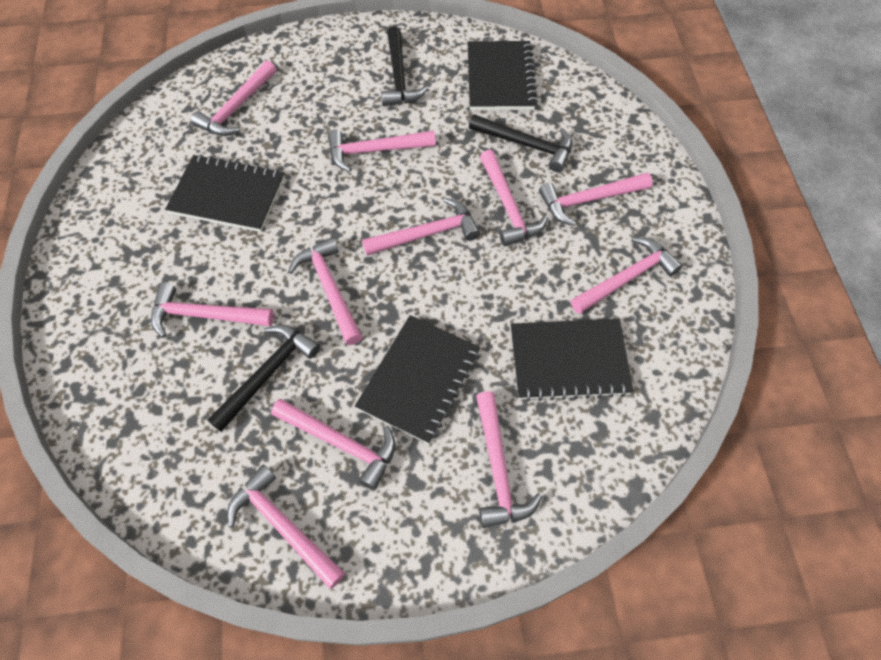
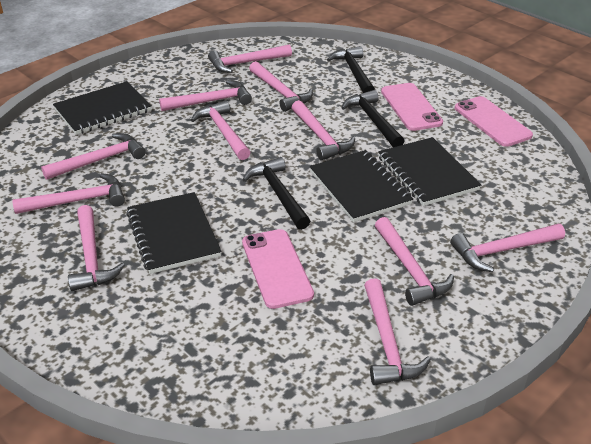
pink phone: none = 0 -> [242,229,314,309] [381,83,443,131] [455,96,533,147] = 3

